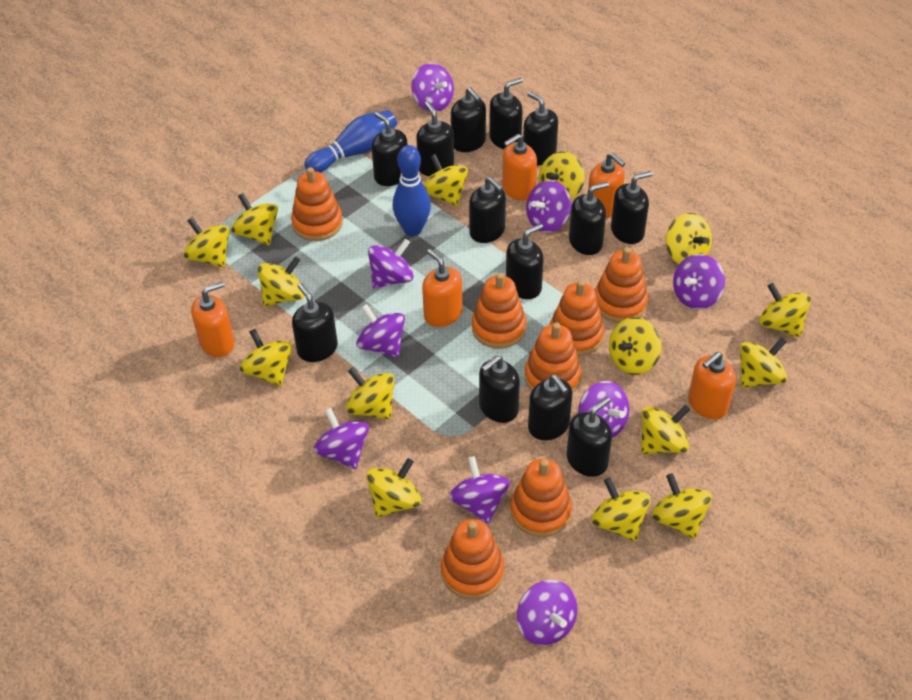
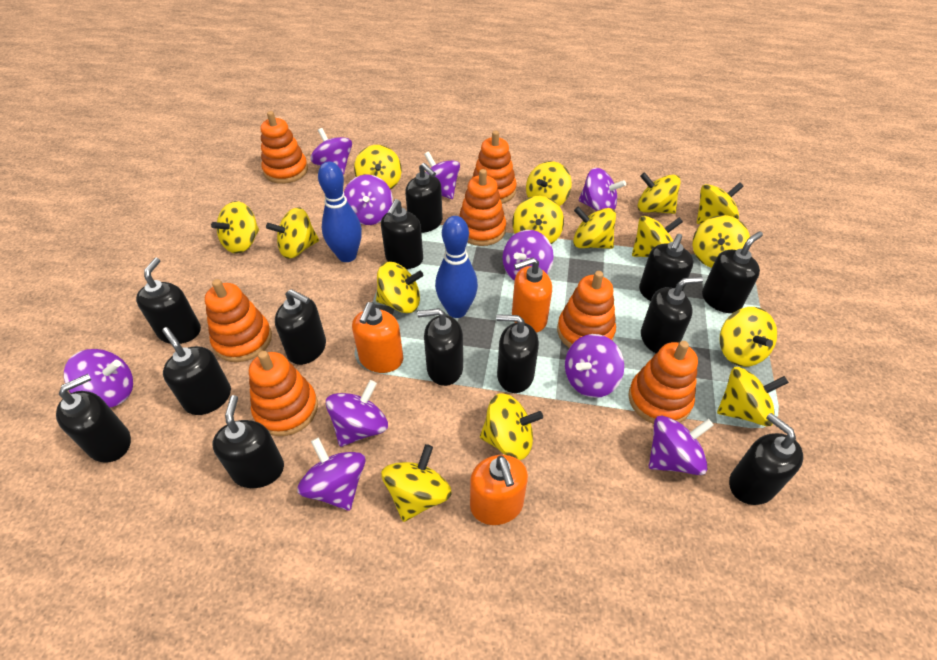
orange soap dispenser: [191,281,235,357] [422,249,462,327] [502,134,537,201] [588,153,626,218] [688,352,736,419] = 5 -> [352,302,403,373] [470,455,528,525] [512,258,552,333] = 3
purple spinning top: [313,408,369,469] [356,304,405,358] [368,239,414,288] [411,63,454,112] [449,456,510,524] [517,580,577,645] [526,180,572,233] [578,381,629,438] [673,254,725,309] = 9 -> [64,349,133,407] [297,437,366,511] [310,128,352,175] [326,380,388,447] [344,174,393,225] [424,151,460,199] [503,230,554,281] [565,334,624,398] [579,168,626,211] [649,416,714,475] = 10

